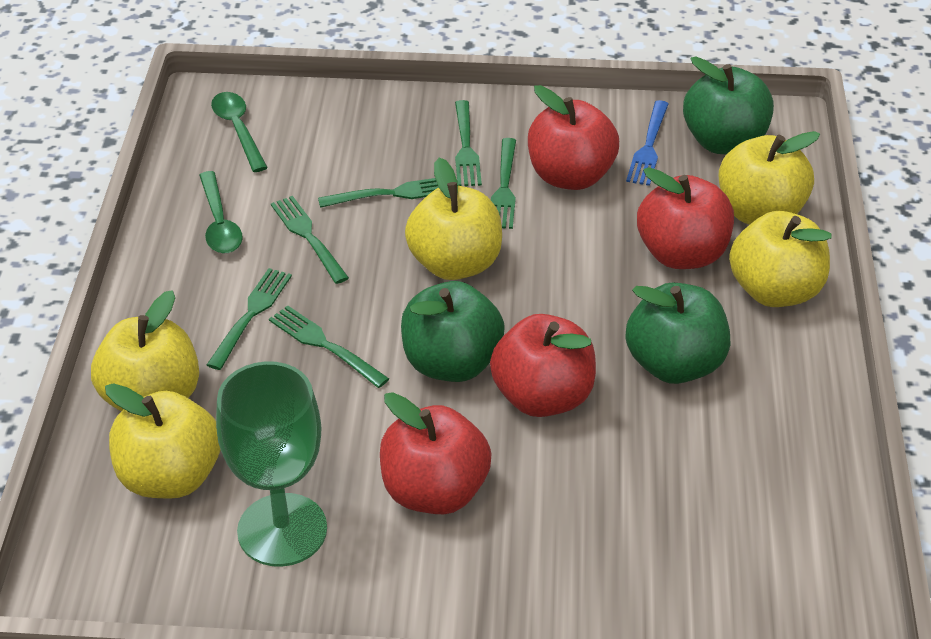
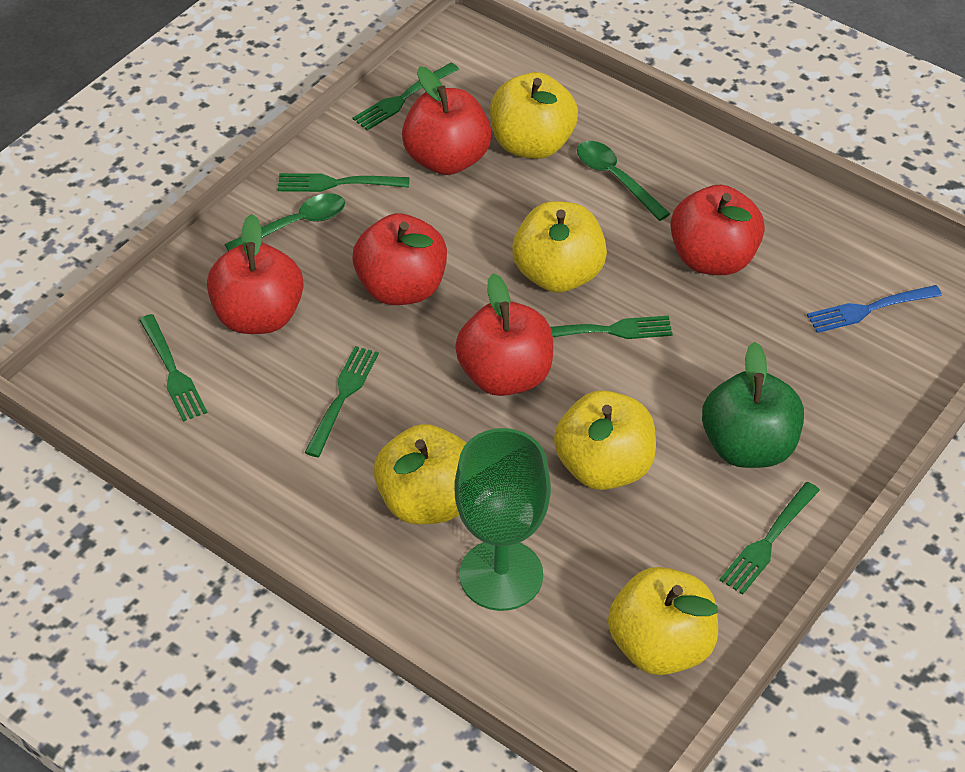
green apple: [401,281,505,382] [626,282,731,384] [683,57,774,154] = 3 -> [702,342,804,468] = 1
red apple: [380,392,492,514] [490,314,596,417] [528,85,619,190] [637,167,734,269] = 4 -> [207,214,304,334] [352,213,447,305] [402,66,492,175] [455,273,553,396] [670,185,765,275] = 5

